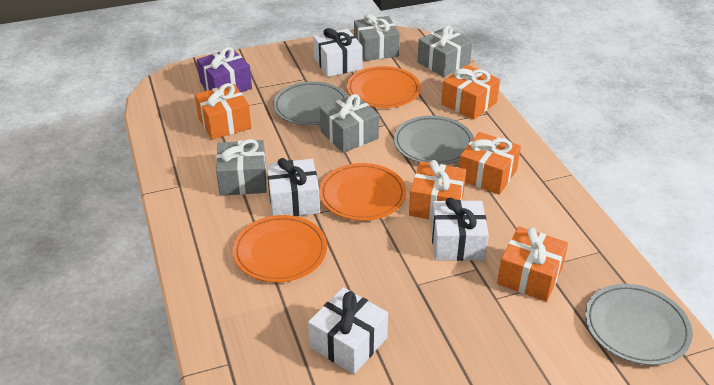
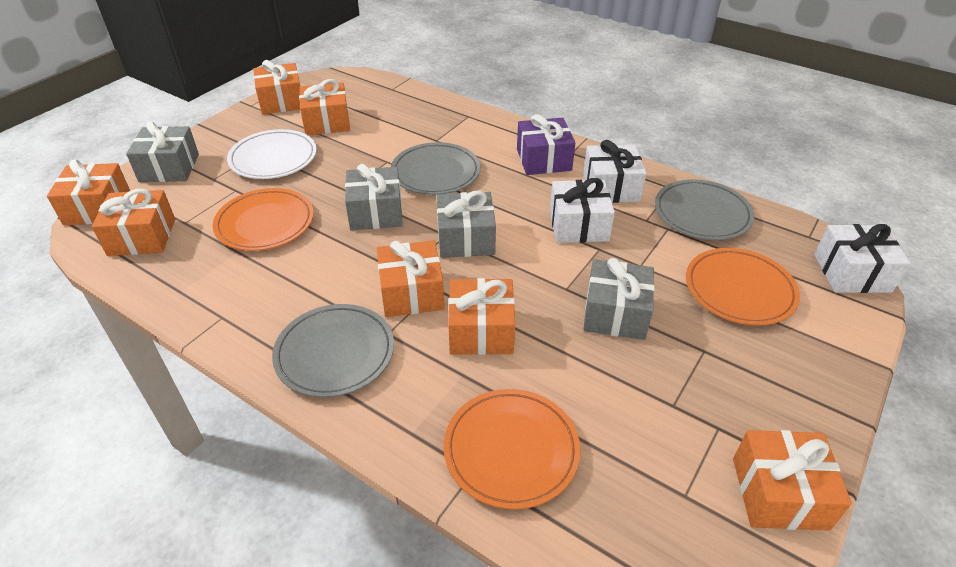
orange gift: [195,83,251,140] [409,160,466,220] [441,65,500,120] [459,132,521,195] [497,226,568,302] = 5 -> [47,159,130,225] [92,189,175,256] [253,60,301,115] [299,79,350,135] [377,240,445,317] [448,278,515,355] [733,430,852,531] = 7
white gift: [267,158,320,216] [308,287,388,374] [313,28,363,77] [431,198,489,261] = 4 -> [550,178,615,243] [583,140,646,203] [814,224,910,293] = 3
white plate: none = 0 -> [227,129,317,179] = 1

